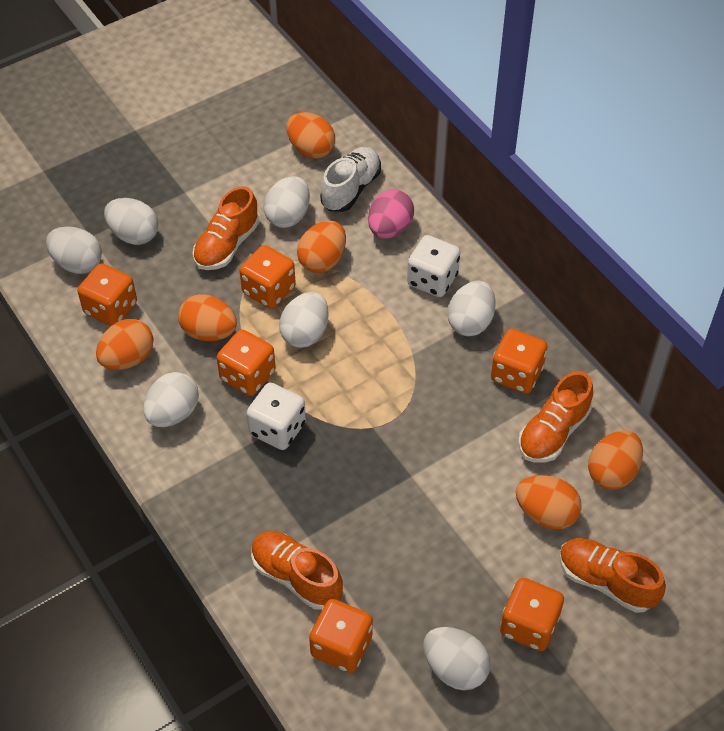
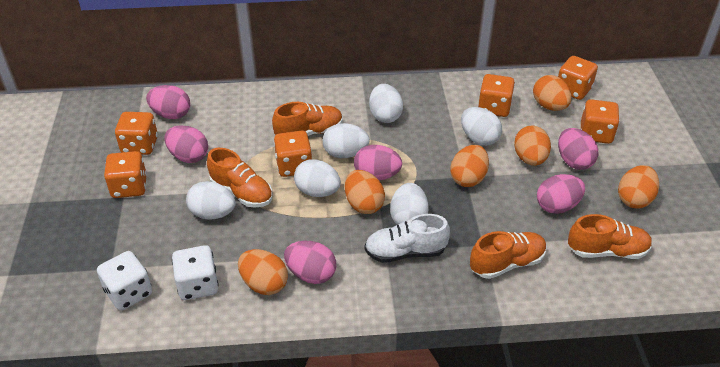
pink egg: [368,189,414,239] = 1 -> [146,85,190,119] [164,125,208,163] [284,241,336,284] [354,145,402,181] [537,174,585,214] [558,128,598,170] = 6
white egg: [46,226,102,274] [104,198,158,245] [143,372,199,427] [264,176,310,228] [279,292,329,348] [423,627,491,690] [447,281,495,336] = 7 -> [186,181,236,220] [294,159,341,197] [323,123,370,158] [369,84,403,123] [390,183,429,225] [461,107,502,146] = 6

